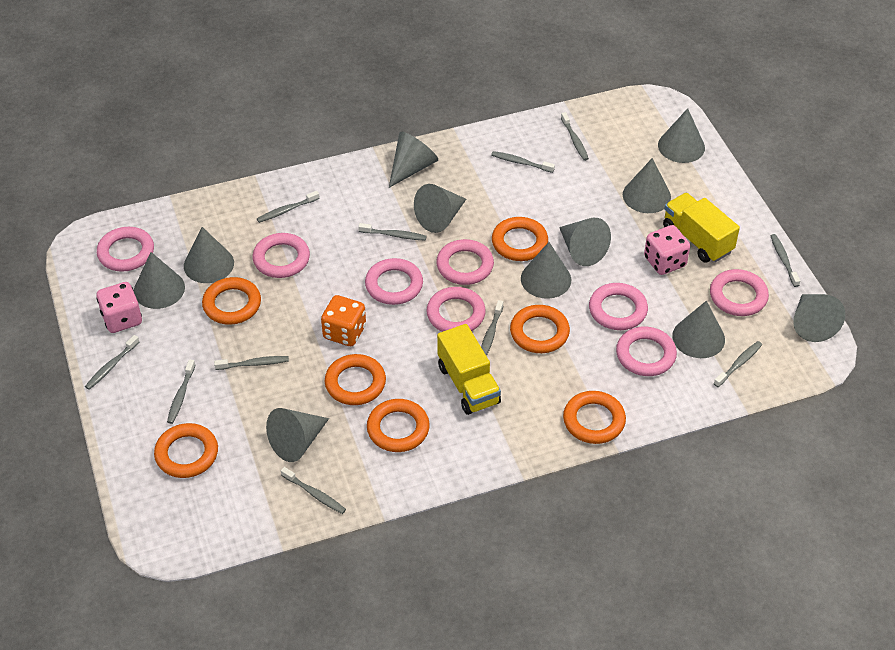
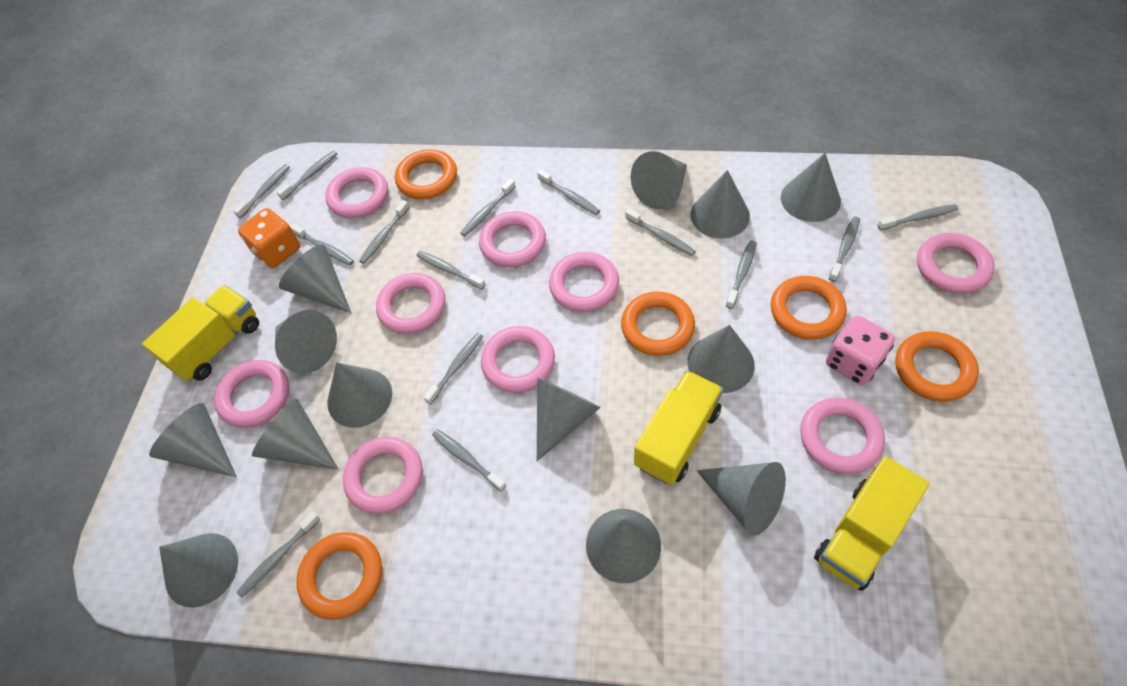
grey cone: [134,252,185,309] [184,227,234,283] [266,408,329,462] [389,131,438,188] [414,184,466,233] [521,242,571,299] [559,218,611,266] [623,158,671,213] [658,108,705,163] [672,301,725,358] [793,294,845,342] = 11 -> [149,403,237,477] [159,533,238,608] [252,399,339,470] [275,310,337,373] [279,245,351,313] [327,362,392,428] [537,378,601,461] [586,509,661,583] [631,151,687,210] [687,325,755,393] [690,170,750,239] [697,462,786,536] [781,153,841,222] = 13
grey toothbrush: [85,335,139,390] [167,359,195,424] [214,356,289,370] [257,191,320,223] [281,467,346,514] [358,223,427,241] [481,300,503,356] [491,151,555,173] [561,112,589,161] [714,341,762,387] [770,234,800,287] = 11 -> [233,164,290,218] [236,511,321,598] [276,150,338,200] [291,224,354,266] [359,200,410,264] [416,251,486,289] [423,333,483,405] [432,429,506,491] [460,179,516,236] [537,169,600,215] [625,209,696,256] [726,240,757,309] [829,217,860,282] [878,204,959,230] = 14
orange ring: [154,423,218,478] [202,277,261,325] [325,354,386,405] [367,399,430,452] [492,217,548,261] [510,305,570,353] [563,391,626,444] = 7 -> [296,532,382,620] [395,149,457,199] [621,291,695,356] [771,276,847,340] [895,331,979,402] = 5
pink dice: [96,282,142,333] [644,225,690,275] = 2 -> [826,316,895,385] = 1
pink ring: [97,227,154,272] [253,233,310,278] [365,258,423,305] [427,287,486,332] [436,239,494,285] [589,283,648,330] [616,326,677,376] [710,269,769,316] = 8 -> [214,360,289,428] [325,167,388,218] [343,437,423,514] [376,273,446,334] [479,211,546,267] [481,326,555,393] [549,252,619,312] [800,398,885,474] [917,233,995,294] = 9
yellow truck: [437,324,501,415] [663,193,740,263] = 2 -> [142,285,259,382] [634,371,723,485] [814,456,929,591] = 3

